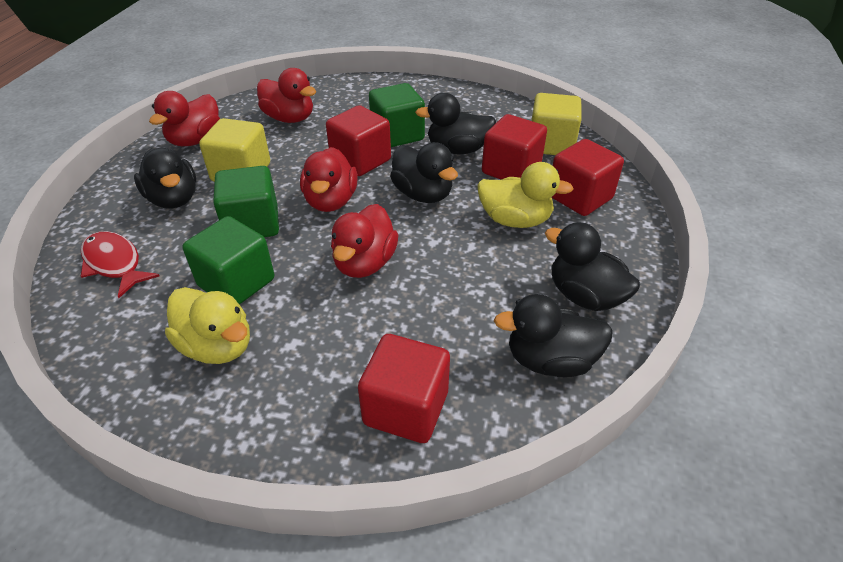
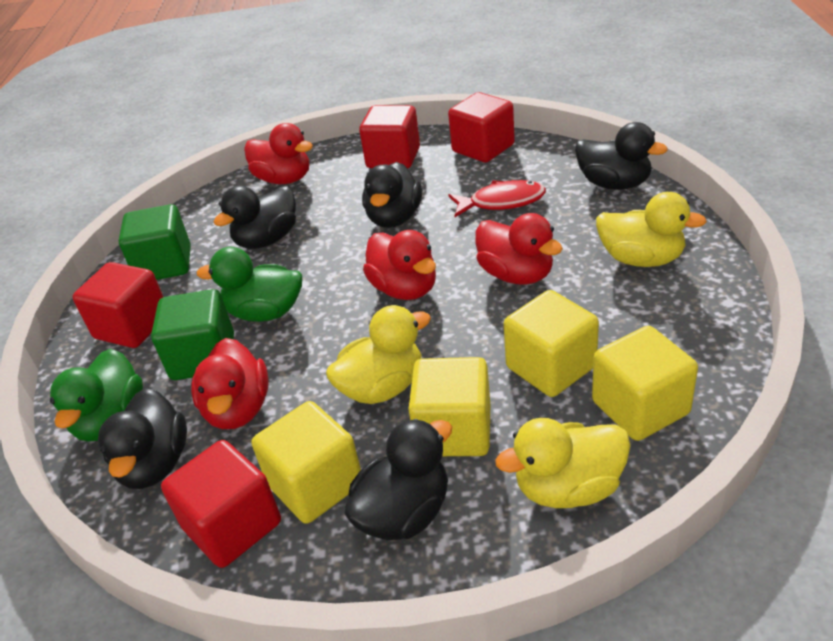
green cube: [183,216,274,304] [213,166,279,237] [369,83,425,147] = 3 -> [119,204,191,280] [151,289,234,380] = 2
green duck: none = 0 -> [50,349,143,441] [197,247,302,322] = 2
yellow cube: [199,118,270,182] [532,93,581,155] = 2 -> [251,401,361,524] [408,357,490,456] [504,290,599,397] [592,326,698,441] = 4
yellow duck: [165,287,250,364] [477,162,573,228] = 2 -> [326,305,431,404] [495,418,631,508] [596,192,707,267] = 3

